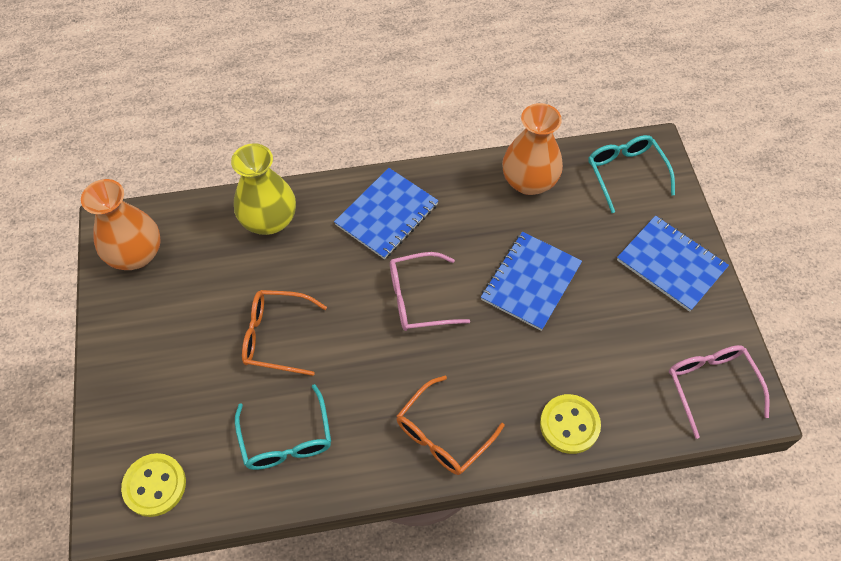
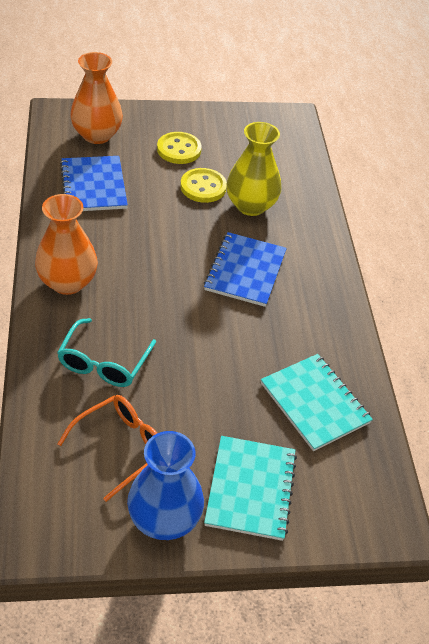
blue notebook: [334,168,439,259] [481,232,582,331] [617,216,729,312] = 3 -> [60,156,128,211] [204,232,287,307] = 2
blue vase: none = 0 -> [127,431,204,540] = 1
orange glasses: [242,290,327,376] [397,376,504,475] = 2 -> [57,395,157,502] = 1
pink glasses: [390,252,470,331] [669,345,770,439] = 2 -> none = 0
turquoise glasses: [235,384,331,470] [588,135,675,213] = 2 -> [57,318,156,387] = 1
turquoise notebook: none = 0 -> [204,436,297,541] [261,354,373,451] = 2

